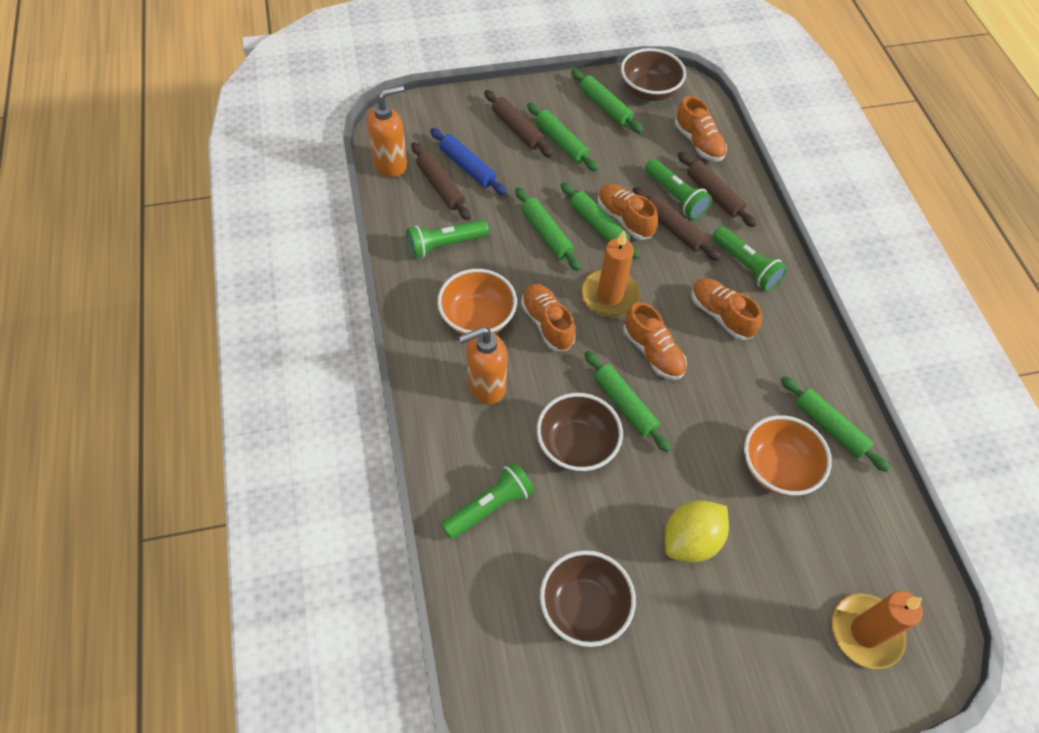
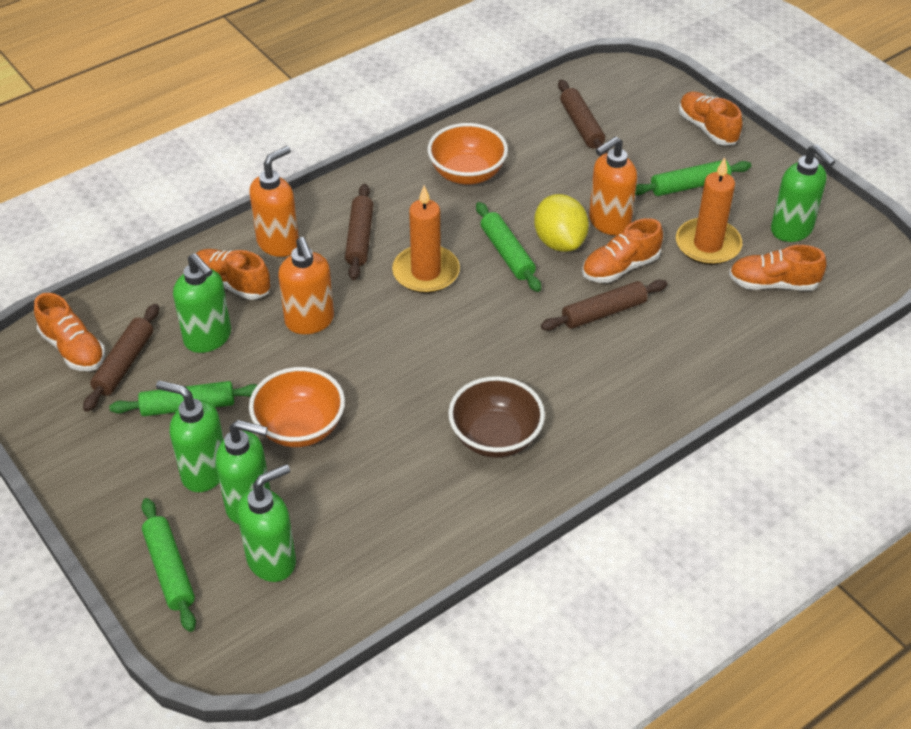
blue rolling pin: [430,128,507,195] = 1 -> none = 0
brown bowl: [536,393,623,472] [540,550,636,647] [621,48,686,101] = 3 -> [448,376,545,458] = 1
green flashlight: [406,220,489,259] [441,462,535,540] [645,159,712,219] [712,226,787,291] = 4 -> none = 0
green rolling pin: [515,187,581,271] [527,103,598,172] [560,182,640,259] [571,69,643,134] [585,351,671,452] [780,376,890,472] = 6 -> [109,381,257,416] [141,498,196,632] [476,202,541,292] [635,160,751,196] = 4
green soap dispenser: none = 0 -> [156,380,224,492] [173,253,231,353] [216,420,271,524] [237,464,296,582] [771,144,835,242] = 5
orange soap dispenser: [367,85,407,177] [458,327,507,404] = 2 -> [249,146,299,257] [278,237,334,334] [589,136,637,235] = 3

